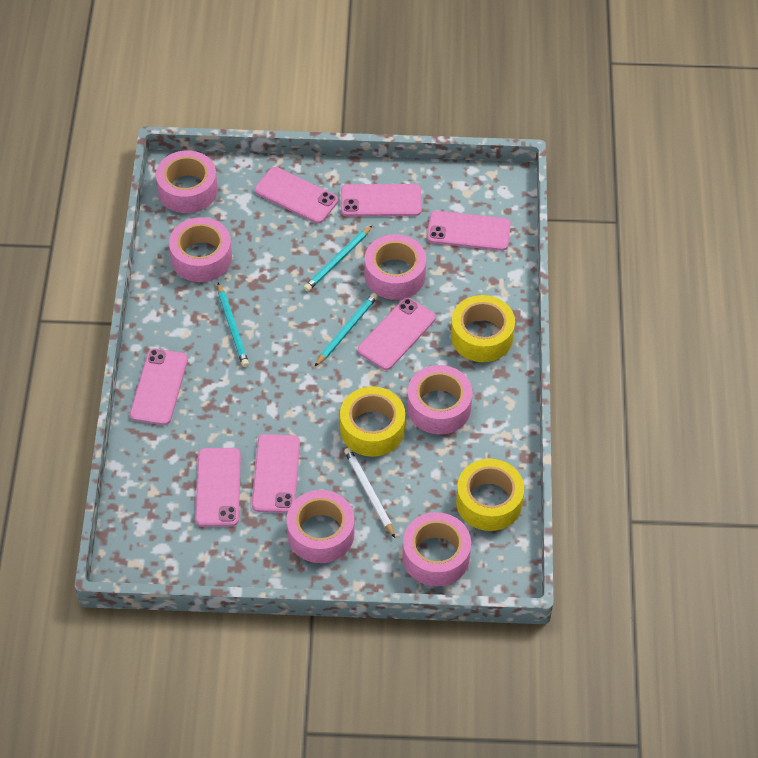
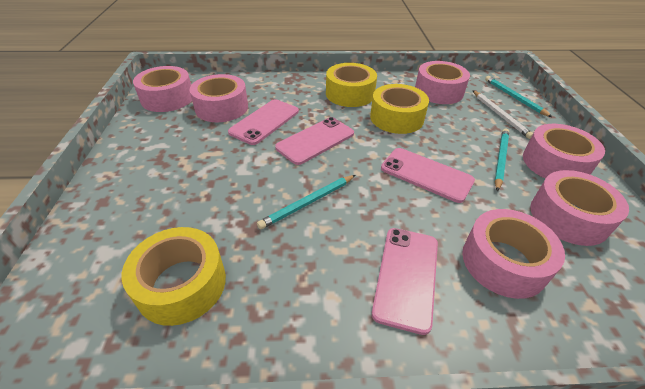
pink phone: [130,349,188,425] [195,448,241,527] [252,434,300,513] [255,167,338,223] [341,184,422,216] [358,298,436,370] [427,211,511,251] = 7 -> [228,99,299,145] [275,117,354,165] [372,228,438,335] [381,148,475,203] = 4

